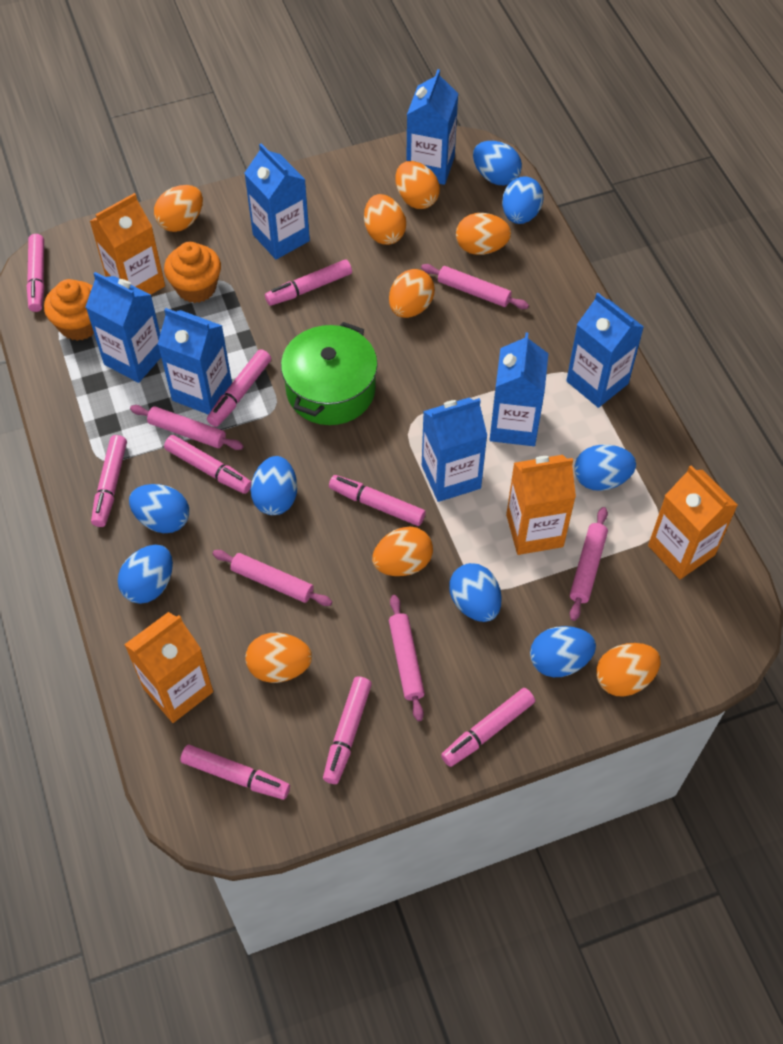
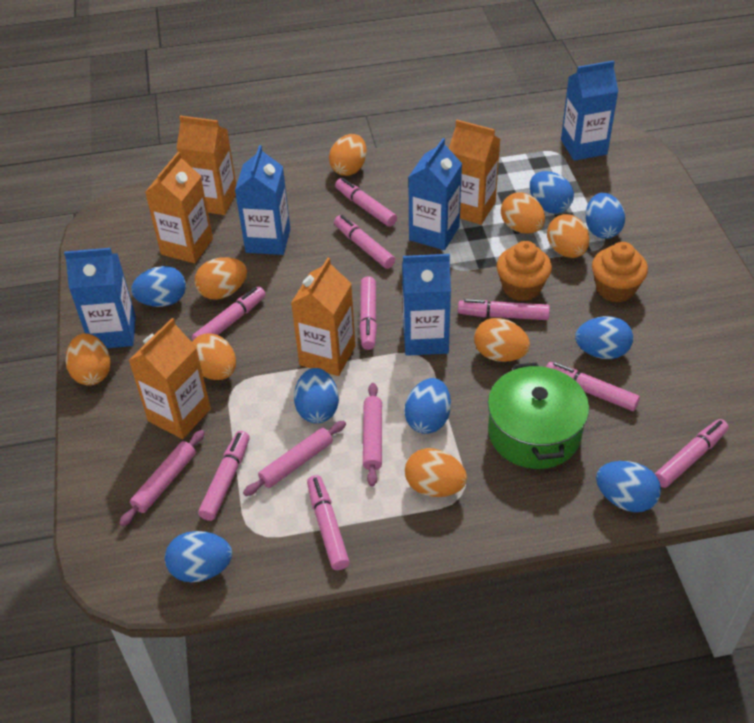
blue carton: [86,272,161,383] [158,308,232,415] [244,144,310,259] [406,69,458,185] [422,398,487,502] [490,333,548,446] [566,293,644,408] = 7 -> [64,248,136,348] [235,145,290,255] [402,254,451,356] [408,138,462,250] [561,60,619,161] = 5
orange carton: [90,193,165,295] [124,612,213,723] [506,455,576,555] [648,466,738,579] = 4 -> [129,318,211,439] [145,152,213,263] [177,116,236,215] [291,258,355,376] [449,120,500,225] = 5
pink rolling pin: [130,405,244,450] [213,550,332,606] [389,595,425,721] [421,264,529,309] [570,507,608,621] = 5 -> [119,430,205,527] [243,421,346,496] [363,383,382,486] = 3

